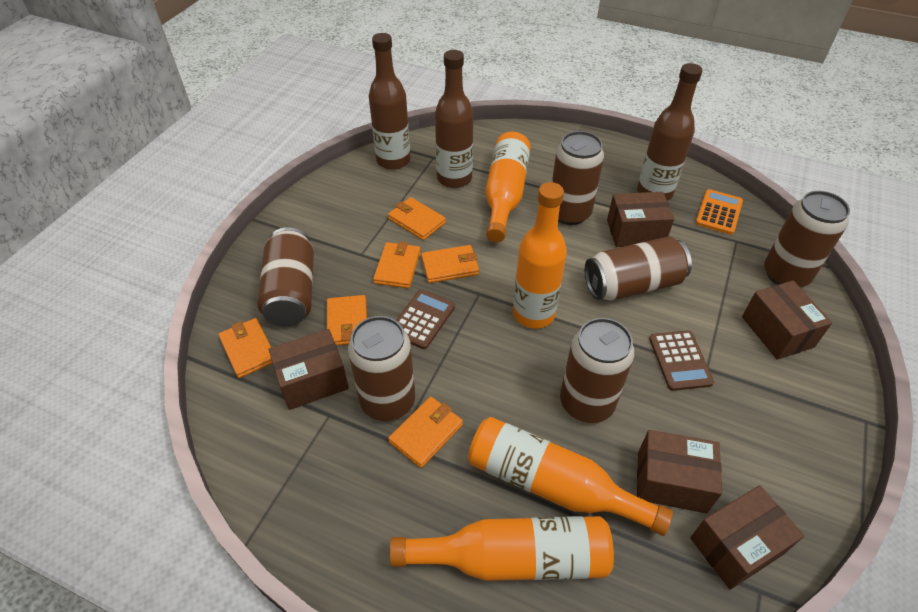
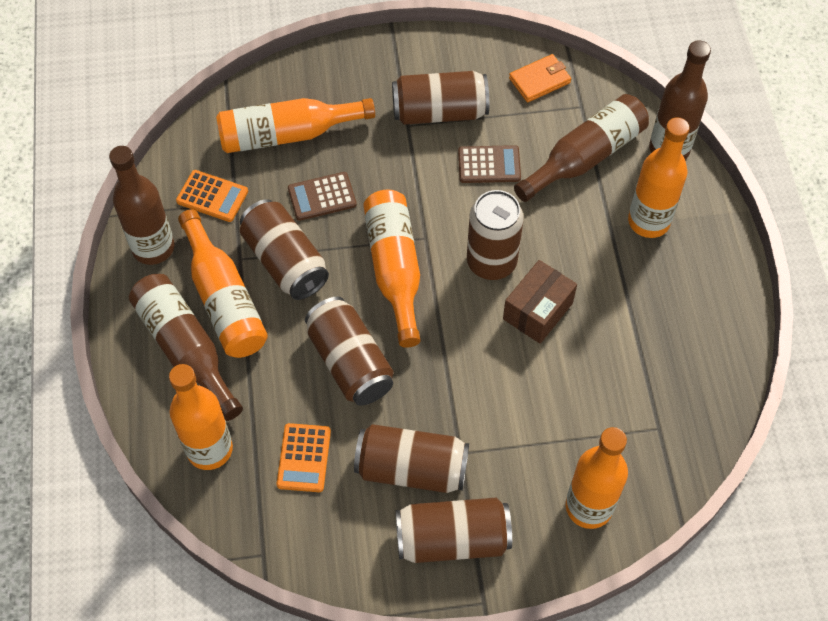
brown bottle: [369,33,411,170] [435,50,473,188] [637,63,703,201] = 3 -> [109,146,174,265] [129,274,243,421] [514,94,649,202] [649,40,711,160] = 4
brown box: [269,329,349,410] [607,192,674,247] [637,430,722,513] [690,485,804,590] [742,281,832,360] = 5 -> [503,260,577,344] = 1
orange bottle: [390,516,614,581] [468,417,673,536] [485,132,531,242] [513,182,567,329] = 4 -> [169,364,233,470] [178,209,268,358] [216,98,375,153] [363,190,420,348] [566,427,628,529] [628,117,690,238] = 6
orange calculator: [695,189,743,235] = 1 -> [176,170,248,222] [276,423,331,492] = 2
orange wallet: [218,318,273,378] [327,295,367,346] [373,241,421,288] [388,197,446,240] [388,397,463,468] [421,245,479,283] = 6 -> [509,54,571,102] = 1

